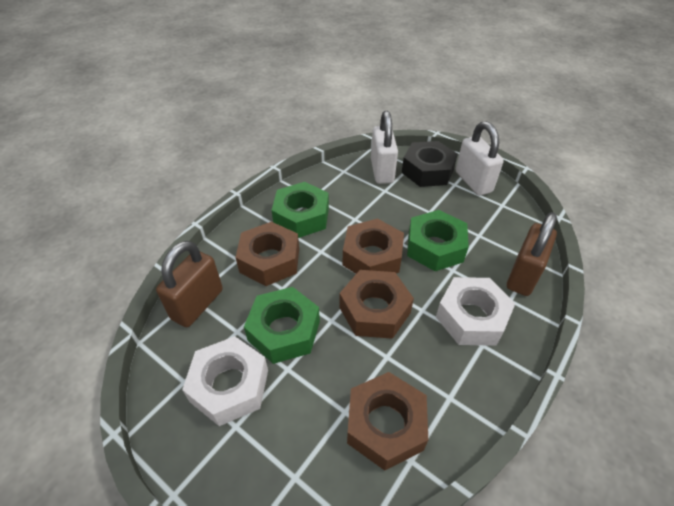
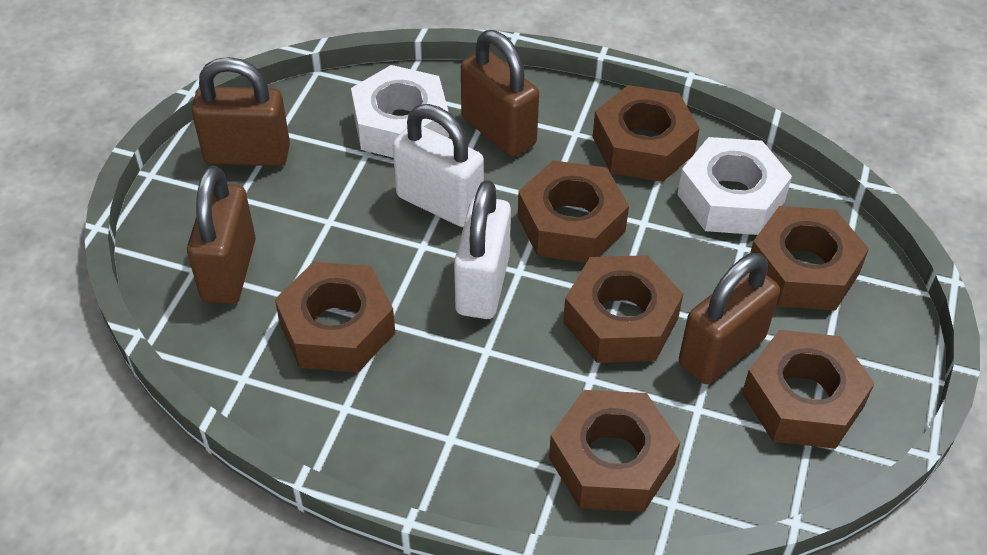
black nut: [402,141,458,187] = 1 -> none = 0
brown nut: [235,222,299,286] [340,270,414,339] [343,218,404,274] [347,372,428,471] = 4 -> [275,262,395,372] [518,160,629,263] [549,390,680,512] [563,255,683,363] [593,85,700,182] [742,330,875,449] [750,206,869,310] = 7
brown padlock: [156,241,223,327] [507,212,557,296] = 2 -> [187,166,256,304] [191,57,290,166] [461,30,539,157] [679,253,780,384] = 4
green nut: [244,287,320,364] [272,182,329,238] [407,210,469,271] = 3 -> none = 0

